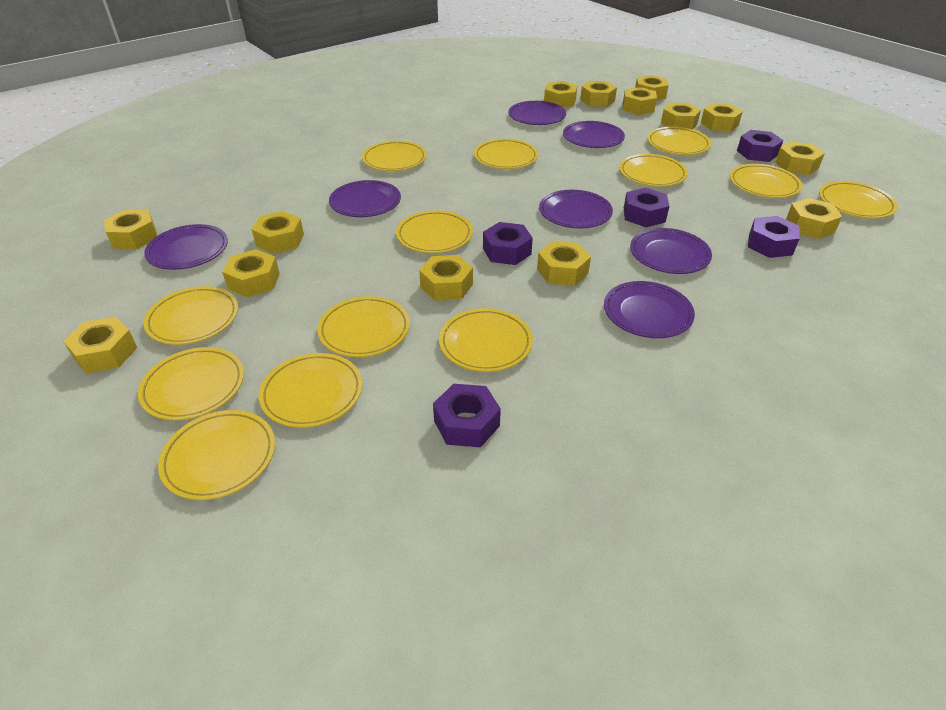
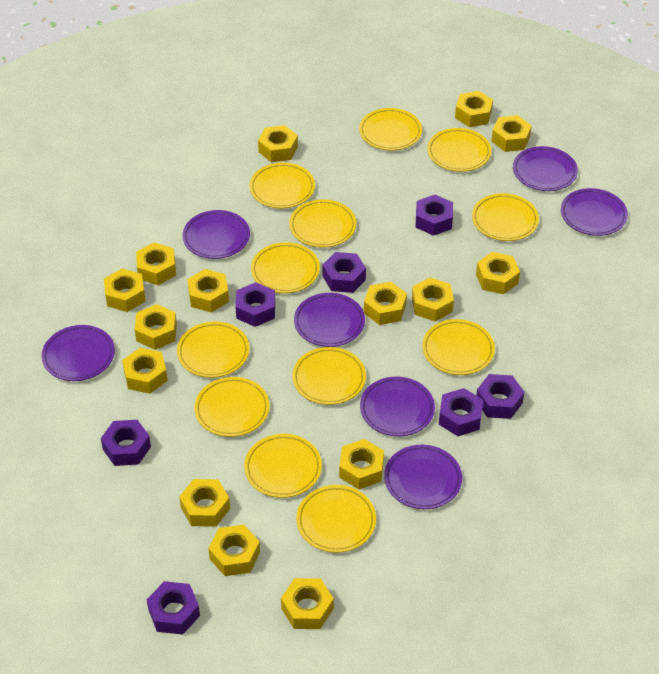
purple nut: [433,384,501,447] [483,222,533,265] [624,188,669,227] [737,130,783,162] [748,216,800,258] = 5 -> [101,420,151,466] [147,581,200,635] [235,282,275,327] [323,252,366,293] [416,195,453,236] [439,388,483,436] [476,374,524,419] = 7
yellow nut: [63,317,137,374] [104,209,157,249] [222,249,280,297] [251,211,304,254] [419,255,473,301] [537,241,591,286] [544,81,578,107] [580,81,617,107] [623,87,657,115] [635,75,669,101] [661,103,701,129] [701,103,743,132] [775,141,825,175] [786,198,842,239] = 14 -> [104,269,146,312] [122,348,168,394] [135,304,177,350] [136,242,176,285] [179,479,230,527] [187,269,229,313] [208,525,260,576] [258,125,298,162] [281,578,334,629] [339,439,384,489] [364,282,407,325] [412,277,454,322] [455,91,493,127] [476,252,520,294] [491,115,532,152] = 15
yellow plate: [138,347,244,420] [144,286,238,345] [158,410,275,500] [259,353,362,428] [317,296,410,357] [362,141,427,171] [396,211,473,253] [439,308,533,372] [474,139,538,169] [619,154,688,187] [647,127,711,155] [730,164,802,198] [819,181,898,218] = 13 -> [177,322,249,378] [194,377,269,437] [244,434,322,498] [250,163,315,208] [251,242,320,293] [289,199,356,248] [292,347,366,405] [296,485,376,553] [359,108,422,150] [422,319,495,375] [427,128,491,172] [472,193,539,241] = 12

